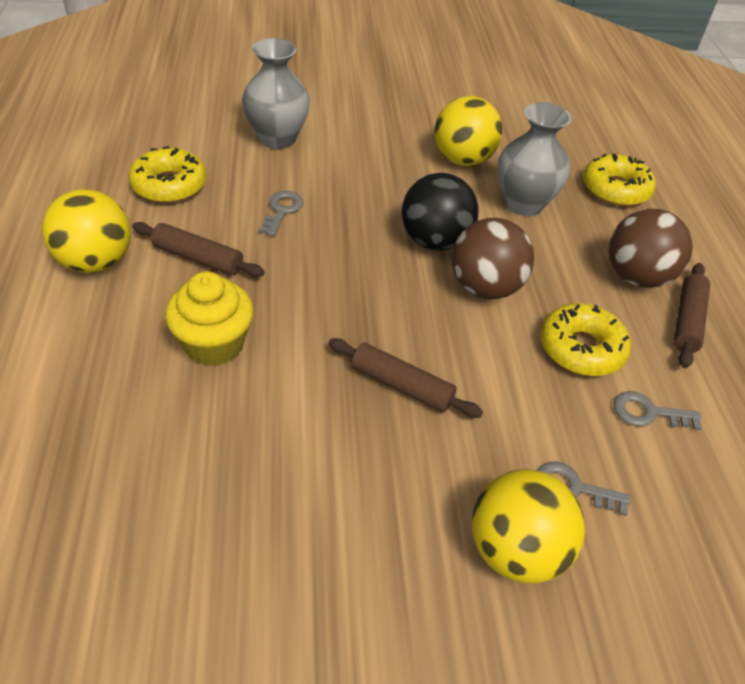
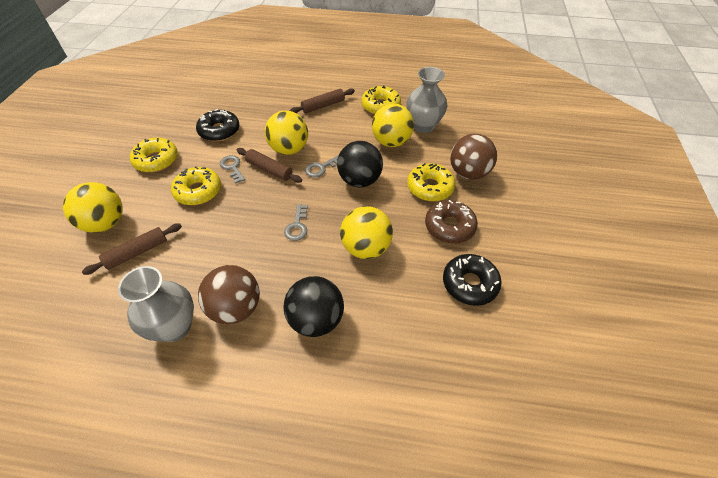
black ball: [402,173,478,251] = 1 -> [284,276,344,337] [337,141,383,187] = 2
black donut: none = 0 -> [196,109,240,142] [443,254,502,306] = 2
brown donut: none = 0 -> [425,200,478,243] = 1
yellow ball: [42,189,131,273] [435,96,502,166] [472,469,585,584] = 3 -> [63,182,123,233] [265,110,308,155] [340,206,393,259] [372,104,414,147] = 4
yellow cupcake: [165,271,254,366] = 1 -> none = 0
yellow donut: [128,146,207,203] [540,303,631,376] [583,154,656,206] = 3 -> [130,138,178,172] [171,166,221,205] [361,86,401,115] [407,163,455,201] = 4

